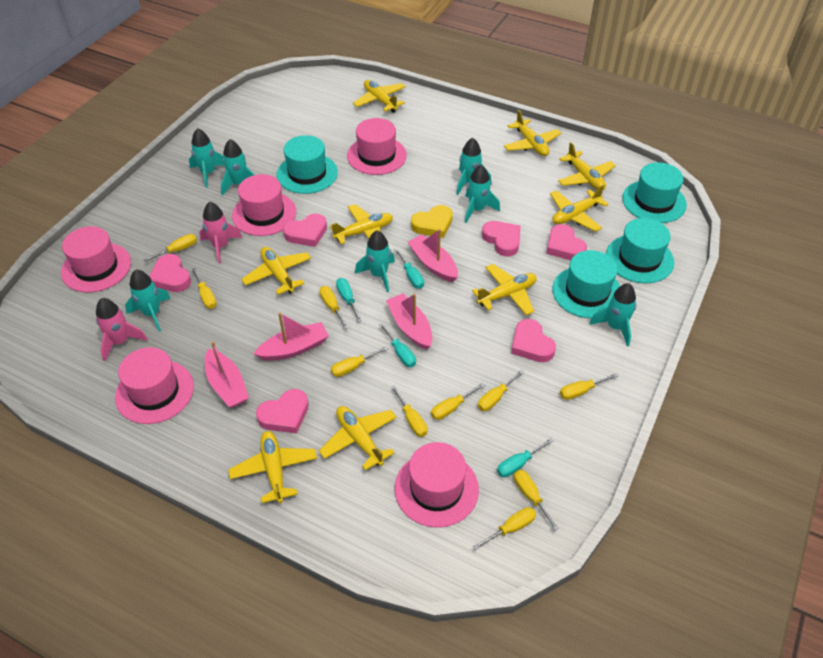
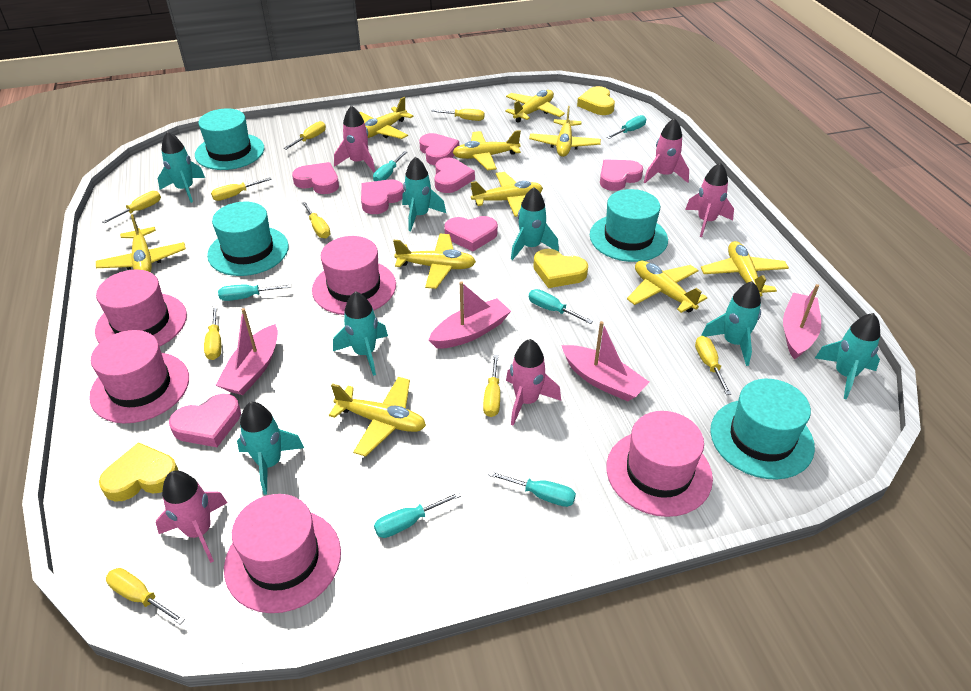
pink heart: [149,254,191,292] [256,389,309,434] [283,213,327,247] [482,221,520,256] [511,319,556,362] [546,224,587,260] = 6 -> [169,394,241,447] [292,162,339,194] [361,179,404,214] [419,133,459,165] [434,158,475,193] [444,216,498,251] [600,159,643,191] = 7
pink rocket: [96,298,147,361] [199,202,243,264] = 2 -> [156,470,228,563] [334,105,375,172] [506,339,561,426] [644,118,689,183] [685,162,734,237] = 5
turquoise screwdriver: [336,278,362,322] [379,323,416,367] [395,248,424,289] [497,438,554,477] = 4 -> [218,284,291,301] [373,151,407,181] [374,492,461,538] [488,471,576,507] [529,289,593,324] [607,115,646,139] = 6
yellow heart: [411,205,453,238] = 1 -> [99,442,179,502] [533,249,588,288] [577,86,615,115] = 3
yellow plane: [228,431,317,503] [241,247,311,295] [319,406,397,471] [330,204,393,244] [353,80,406,113] [472,264,537,315] [504,110,561,156] [550,184,609,232] [558,142,616,190] = 9 -> [96,214,186,272] [329,377,426,457] [359,97,413,139] [393,234,476,289] [453,130,521,171] [471,172,543,217] [505,90,565,123] [529,106,601,157] [627,261,707,313] [701,241,789,297] = 10
yellow screwdriver: [143,234,197,262] [192,268,217,309] [319,286,349,329] [331,346,389,377] [391,385,427,437] [431,383,486,420] [473,507,536,550] [478,369,524,411] [514,470,559,531] [560,373,619,400] = 10 -> [102,191,161,223] [106,568,185,625] [204,306,221,360] [211,177,272,201] [284,121,326,150] [302,202,330,238] [431,109,485,121] [483,355,500,417] [695,336,731,395] = 9

